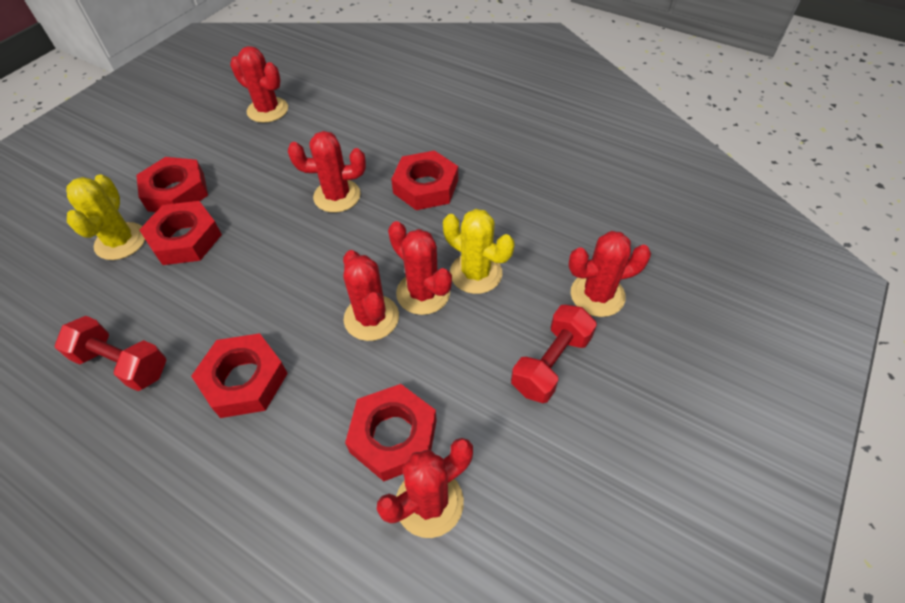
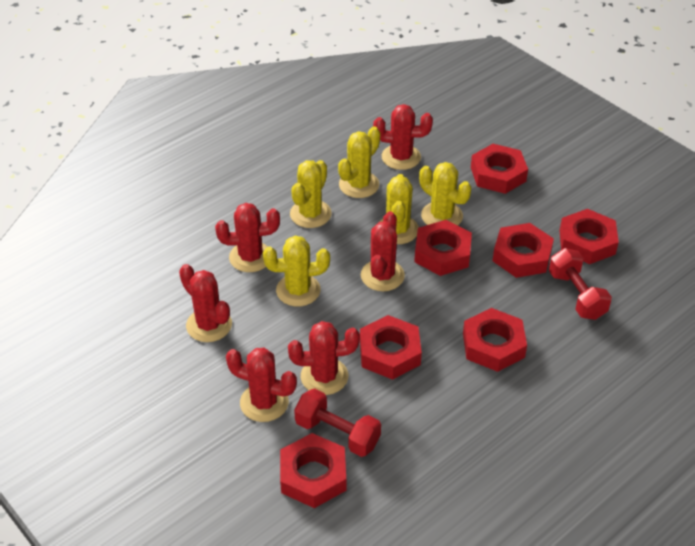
red nut: [136,157,208,212] [139,201,222,265] [191,333,288,418] [345,384,437,481] [391,150,458,210] = 5 -> [280,433,346,508] [360,315,422,380] [414,220,472,276] [463,308,527,372] [471,144,528,194] [493,223,554,278] [559,209,619,264] = 7
yellow cactus: [66,174,145,260] [443,209,514,294] = 2 -> [263,236,330,306] [290,160,332,228] [338,126,380,198] [379,174,419,244] [419,162,471,226] = 5

